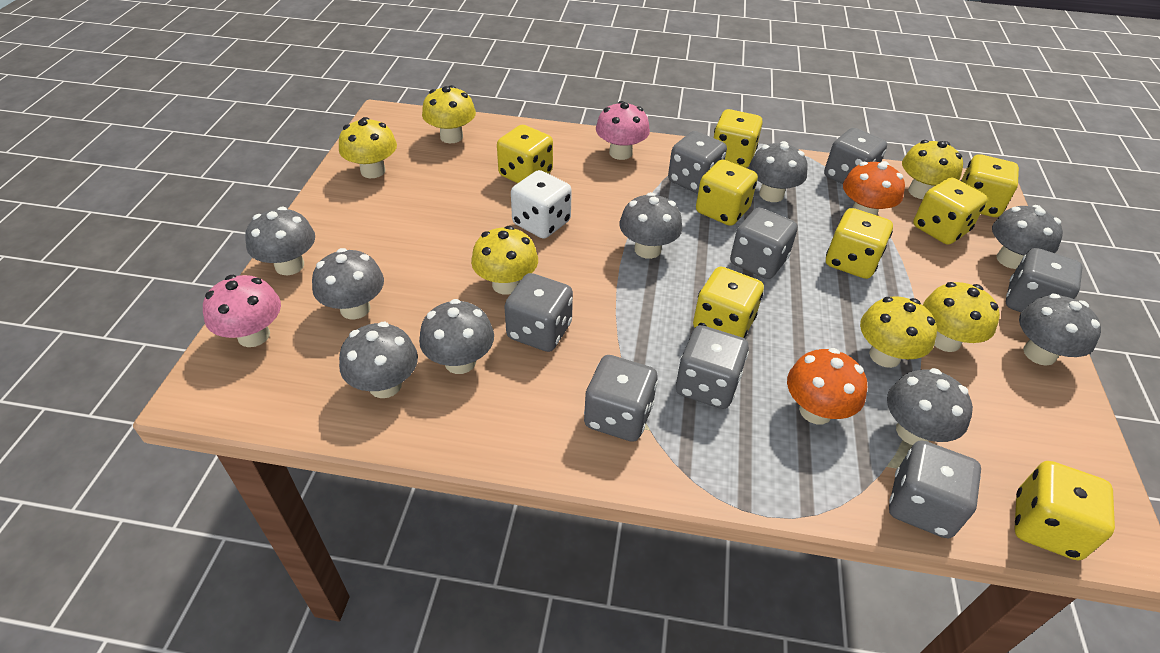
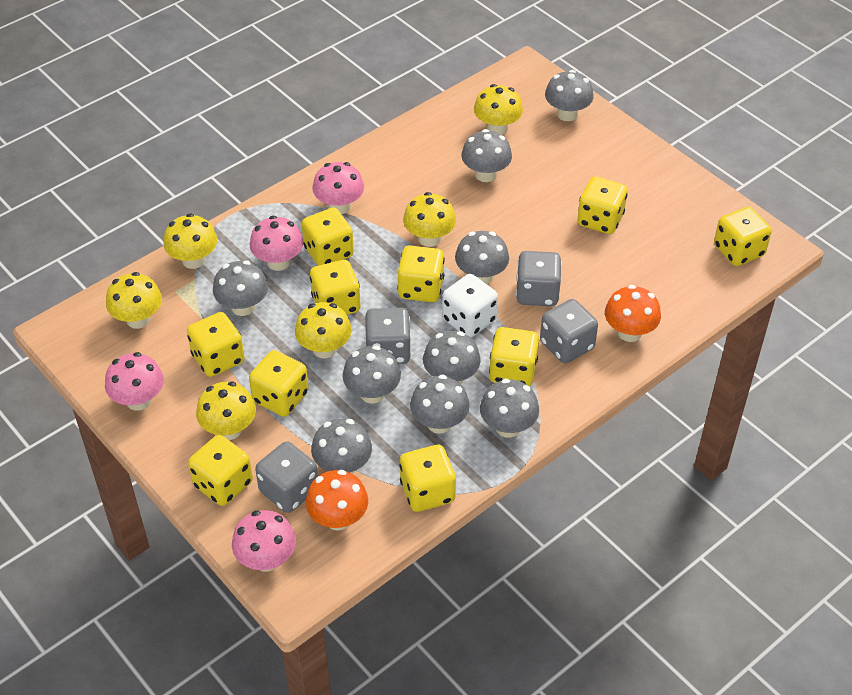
grey dice: [504,273,573,352] [584,355,658,442] [668,131,727,194] [676,325,749,409] [730,207,798,279] [824,128,887,184] [889,440,981,538] [1006,248,1083,312] = 8 -> [255,441,318,513] [365,308,411,364] [516,251,562,306] [540,299,598,363] = 4
pink mushroom: [203,275,281,347] [596,101,650,160] = 2 -> [105,352,164,411] [232,510,296,572] [250,216,303,271] [313,162,364,214] = 4
yellow dice: [497,125,553,183] [693,267,764,338] [696,160,758,226] [714,109,763,168] [826,208,893,279] [913,177,988,245] [960,154,1019,217] [1014,461,1115,560] = 8 -> [187,312,245,377] [188,435,253,506] [249,350,309,417] [301,208,354,266] [310,260,361,315] [398,245,445,302] [399,445,456,512] [489,327,539,387] [577,176,628,234] [714,206,772,266] = 10

